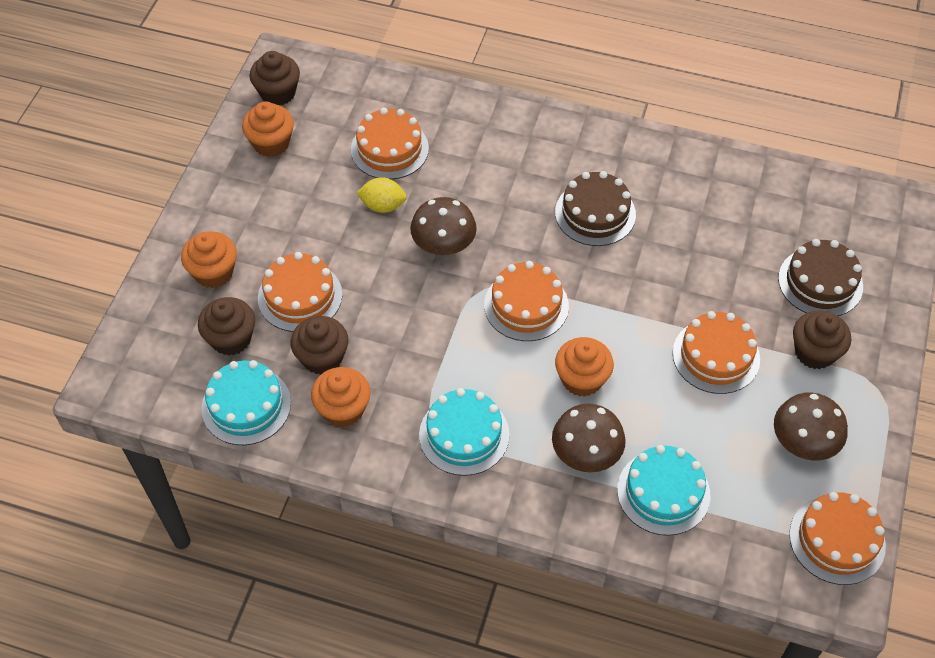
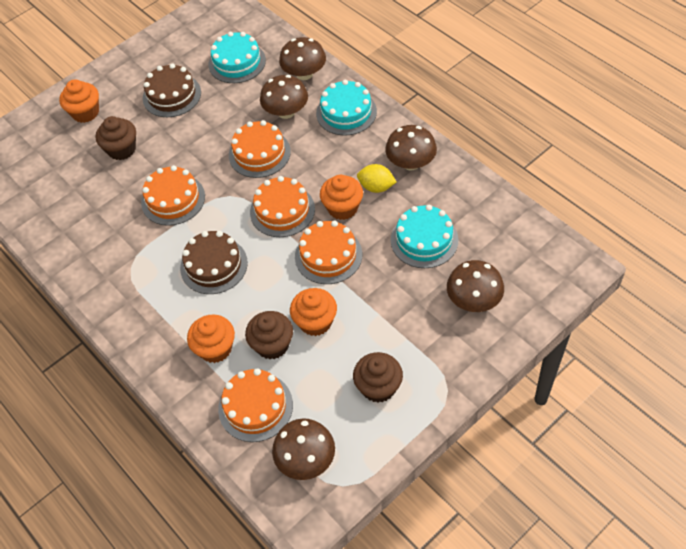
brown cupcake: [198,297,255,356] [249,51,300,106] [291,316,348,375] [793,311,851,369] = 4 -> [96,116,136,160] [245,311,293,359] [353,352,403,403] = 3
brown mushroom: [410,197,477,255] [552,404,626,472] [774,392,848,461] = 3 -> [260,75,308,119] [272,418,335,480] [279,37,326,80] [385,125,437,170] [447,260,504,312] = 5

